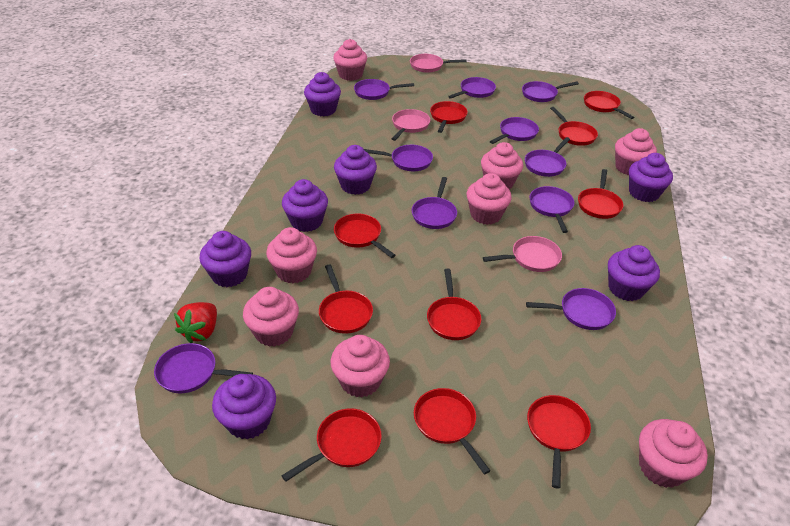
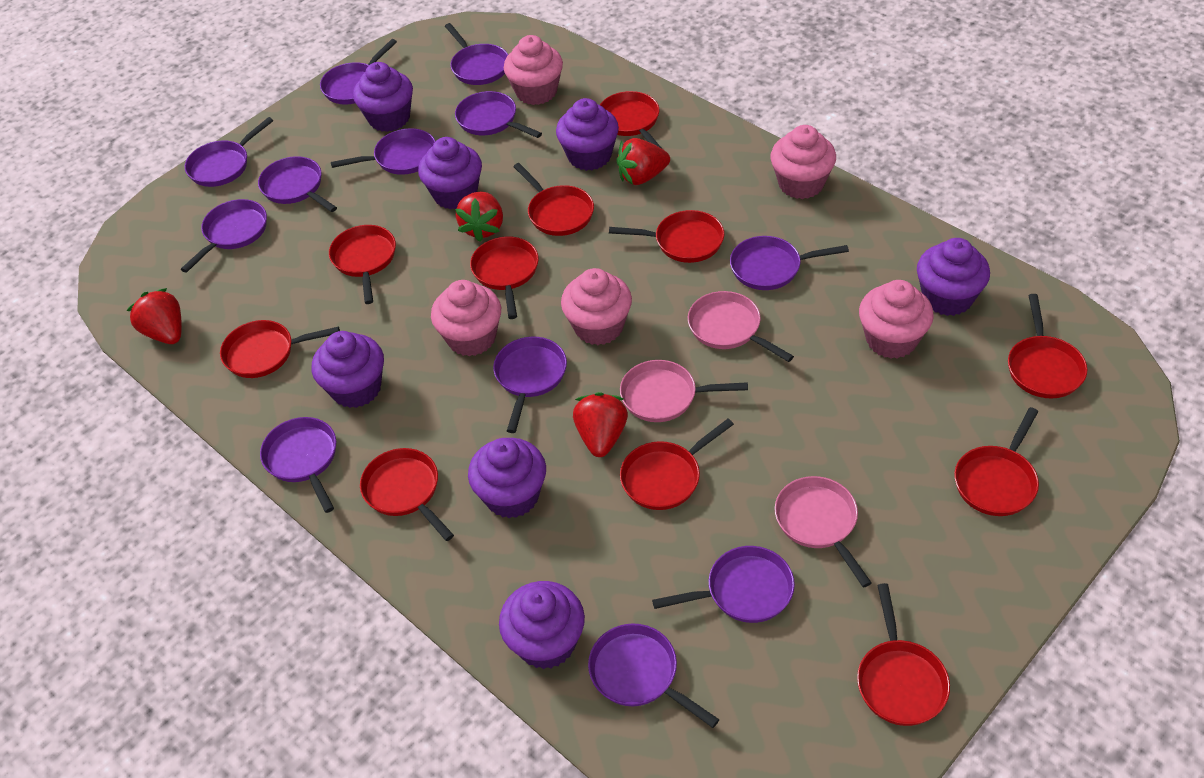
pink cupcake: [243,287,299,347] [266,227,317,283] [331,335,390,397] [333,39,367,81] [466,173,512,225] [481,142,523,190] [615,128,657,175] [639,419,708,488] = 8 -> [431,280,501,356] [504,35,563,105] [561,268,632,345] [770,125,836,199] [859,280,934,359] = 5
purple pan: [154,343,253,393] [354,79,414,100] [364,145,433,171] [412,177,457,229] [448,77,496,99] [490,117,539,144] [522,81,579,102] [525,137,570,177] [526,288,616,330] [529,186,574,233] = 10 -> [181,199,267,273] [185,117,273,187] [258,156,337,212] [260,417,336,513] [320,39,397,105] [331,128,435,175] [445,23,508,85] [455,91,542,138] [493,337,567,433] [588,624,719,728] [652,546,795,623] [730,236,849,290] = 12
red pan: [281,408,382,482] [319,265,373,334] [334,213,396,258] [414,388,491,475] [427,268,481,340] [430,101,468,133] [527,395,591,489] [550,107,598,146] [578,169,624,219] [584,91,634,119] = 10 -> [220,320,340,378] [329,225,396,304] [360,448,454,541] [470,236,539,319] [513,163,594,236] [600,91,662,149] [609,210,724,263] [620,419,734,510] [857,583,950,726] [954,407,1039,516] [1008,294,1087,399] = 11
red strawberry: [174,302,217,343] = 1 -> [127,288,182,344] [455,192,503,242] [573,392,628,457] [616,138,670,185] = 4

